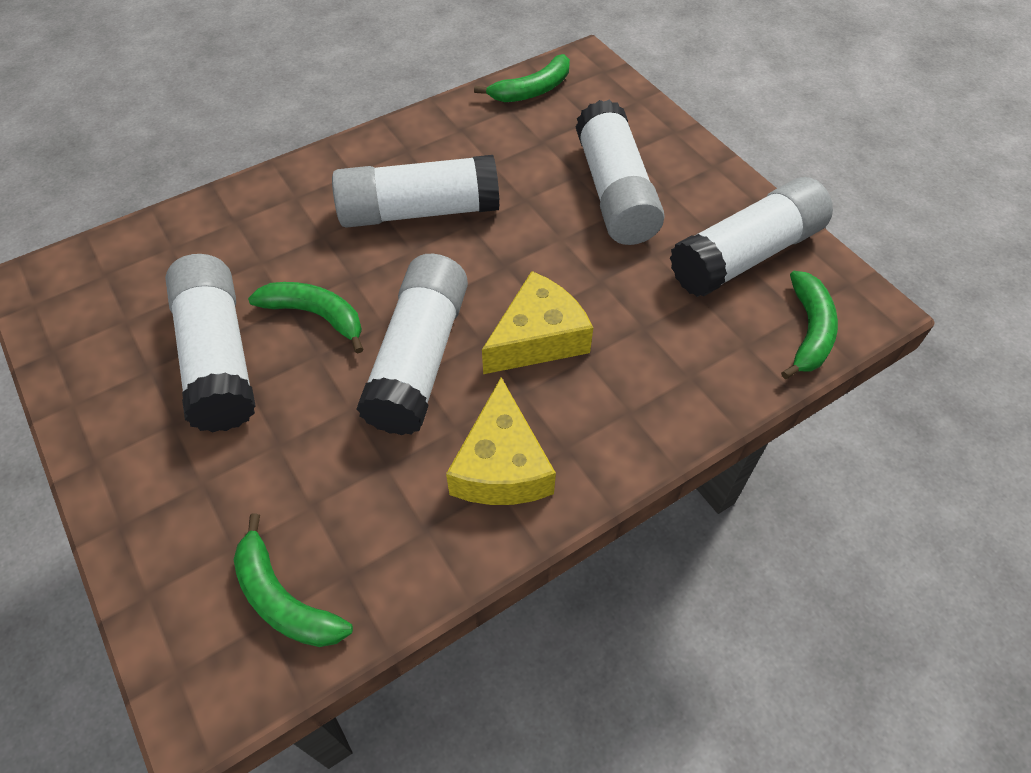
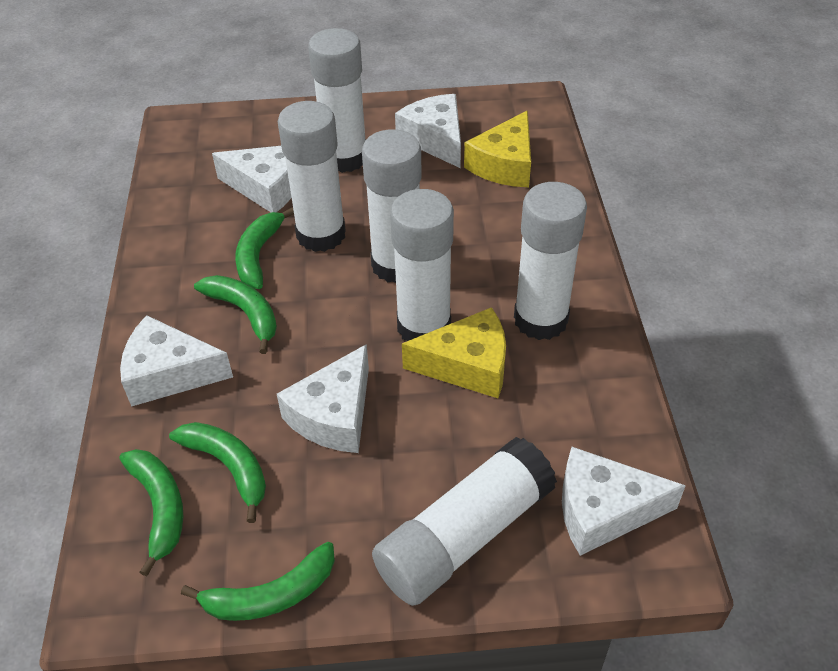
green banana: [234,513,353,647] [248,282,363,354] [474,54,570,102] [781,271,838,379] = 4 -> [119,449,183,576] [169,422,266,523] [181,542,335,621] [194,275,277,354] [235,207,294,289] = 5
white cheese: none = 0 -> [120,315,233,407] [212,146,292,212] [277,344,369,453] [395,94,461,168] [562,447,686,556] = 5
white glue stick: [165,254,256,432] [332,155,499,228] [356,254,468,435] [576,100,664,245] [670,177,833,297] = 5 -> [278,101,346,252] [308,28,365,173] [362,129,422,283] [372,437,557,606] [390,189,454,341] [514,182,587,340] = 6

